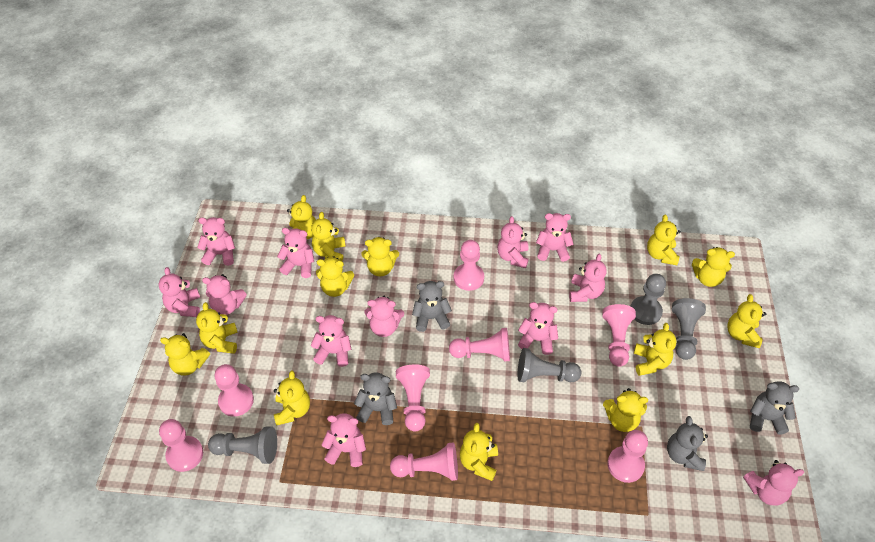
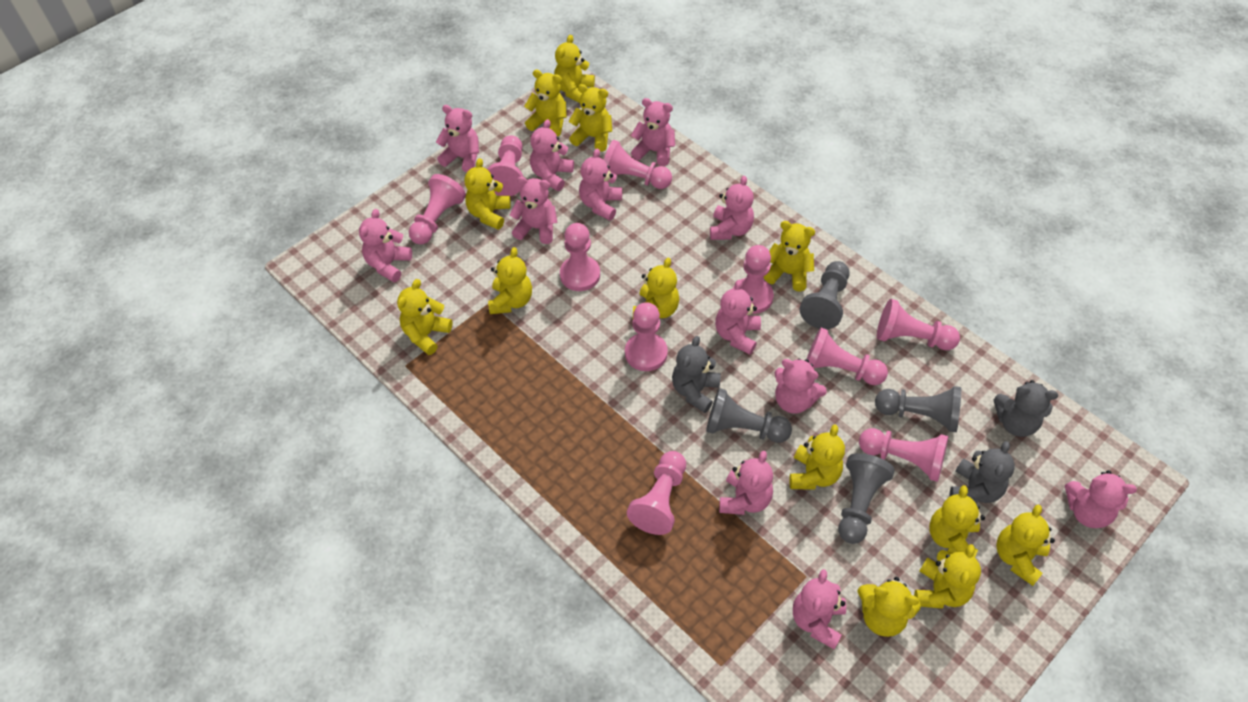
grey teddy bear: [354,372,397,425] [412,281,452,332] [667,416,708,471] [750,381,799,435] = 4 -> [672,336,721,413] [949,441,1015,504] [994,380,1058,437] = 3
pink pawn: [159,419,203,472] [215,364,254,417] [390,442,458,481] [396,364,430,431] [449,328,510,361] [454,240,484,291] [602,304,636,367] [607,430,648,483] = 8 -> [409,174,466,245] [487,135,523,196] [560,223,600,291] [604,140,672,189] [625,302,668,371] [627,451,686,535] [733,245,774,314] [807,328,888,385] [859,428,948,482] [877,299,960,350] = 10

